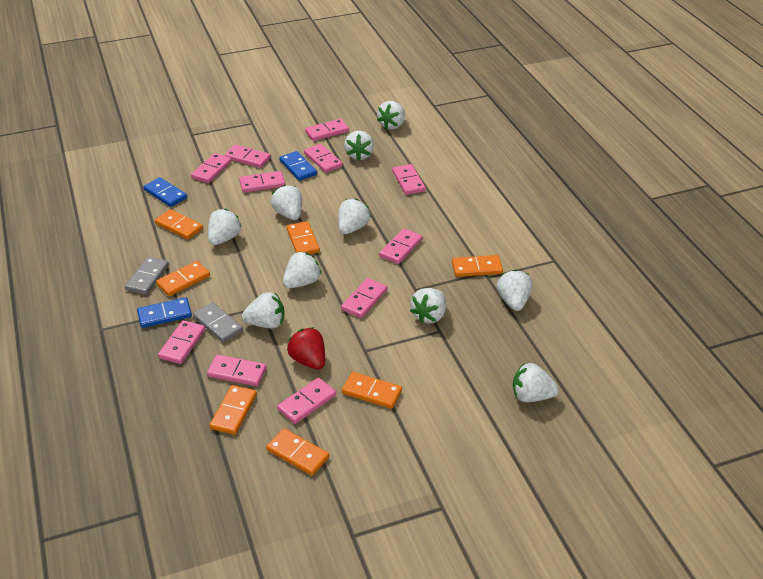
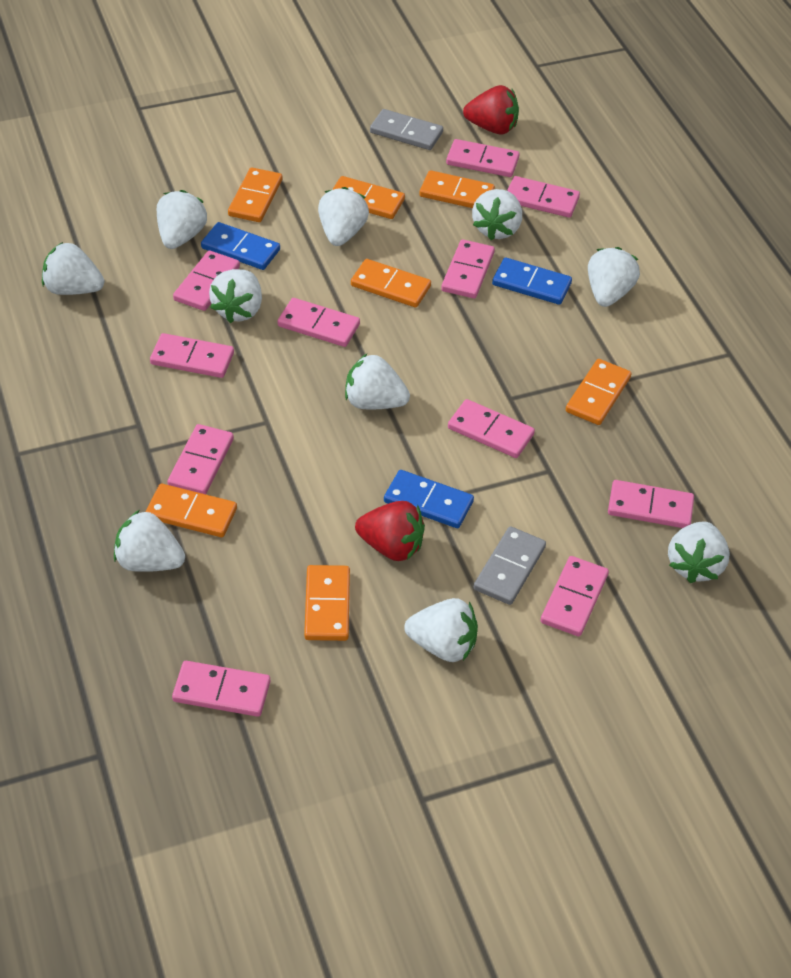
red strawberry: [287,327,325,369] = 1 -> [355,501,425,561] [463,85,519,135] = 2

